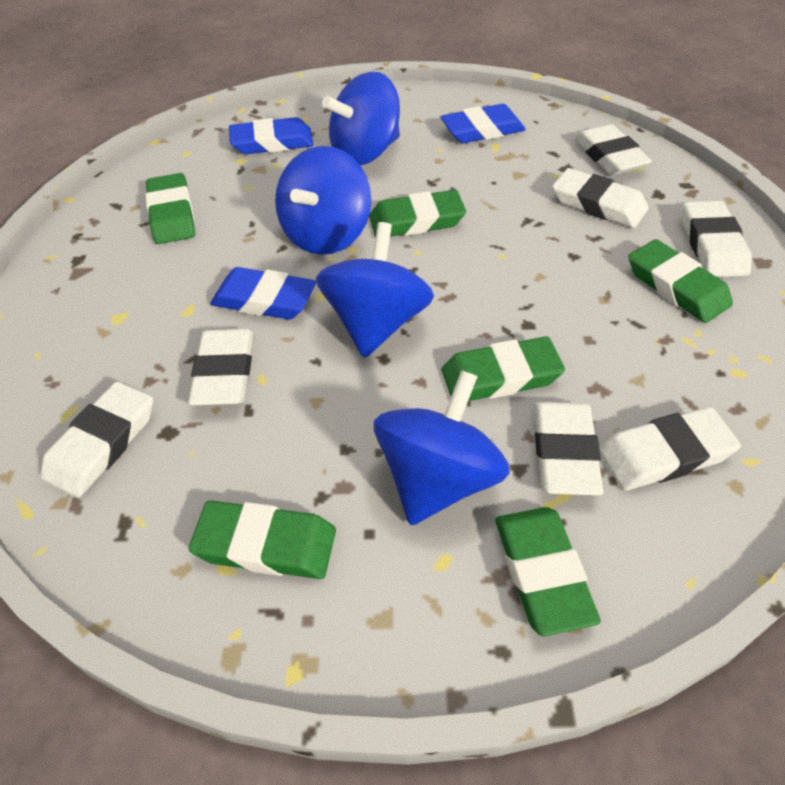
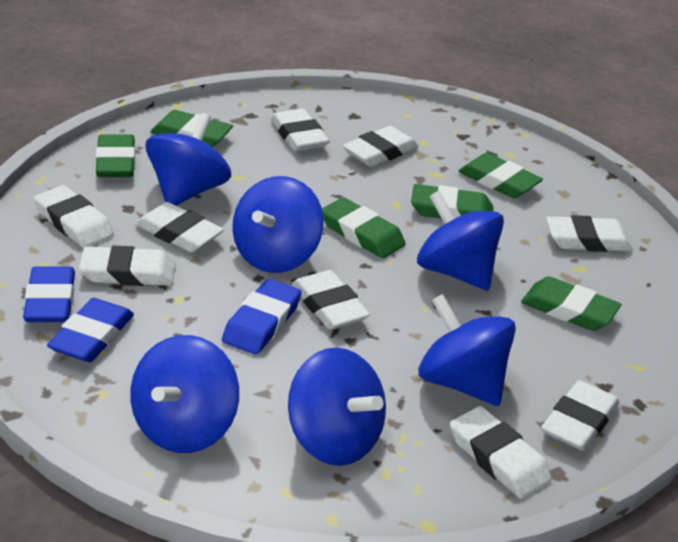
blue spinning top: [275,146,371,255] [316,222,434,358] [322,72,400,165] [374,370,510,525] = 4 -> [130,335,239,453] [146,113,231,206] [232,176,324,273] [288,347,386,466] [417,191,504,290] [418,294,516,406] = 6
white eraser: [40,382,153,498] [188,329,253,406] [534,402,603,496] [552,168,649,228] [574,124,652,175] [600,407,741,491] [682,201,752,277] = 7 -> [34,185,114,248] [79,246,176,286] [135,202,224,253] [271,109,329,151] [292,270,370,330] [342,126,418,167] [450,406,552,499] [541,380,619,451] [546,215,633,252] = 9

